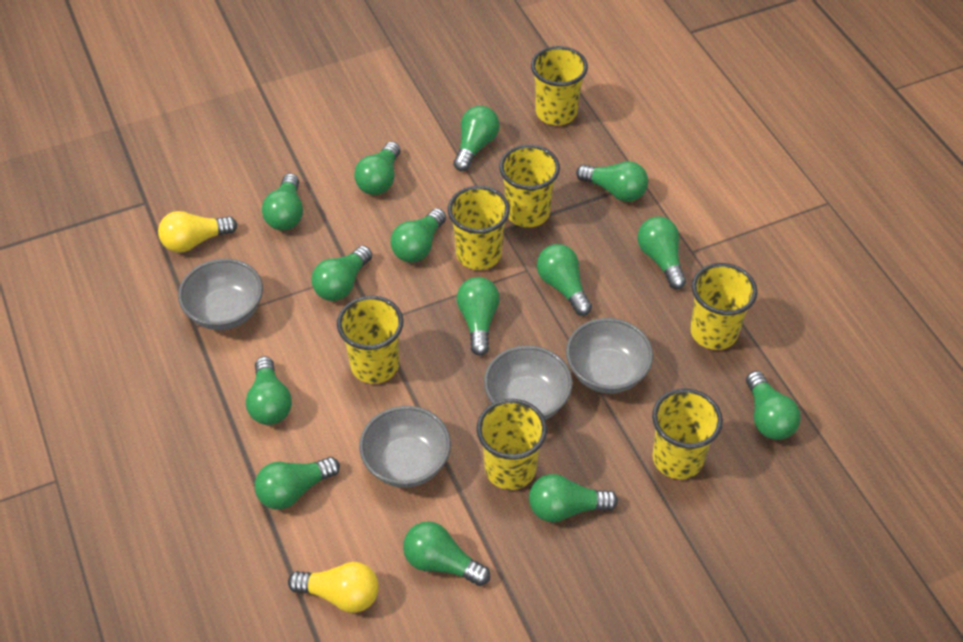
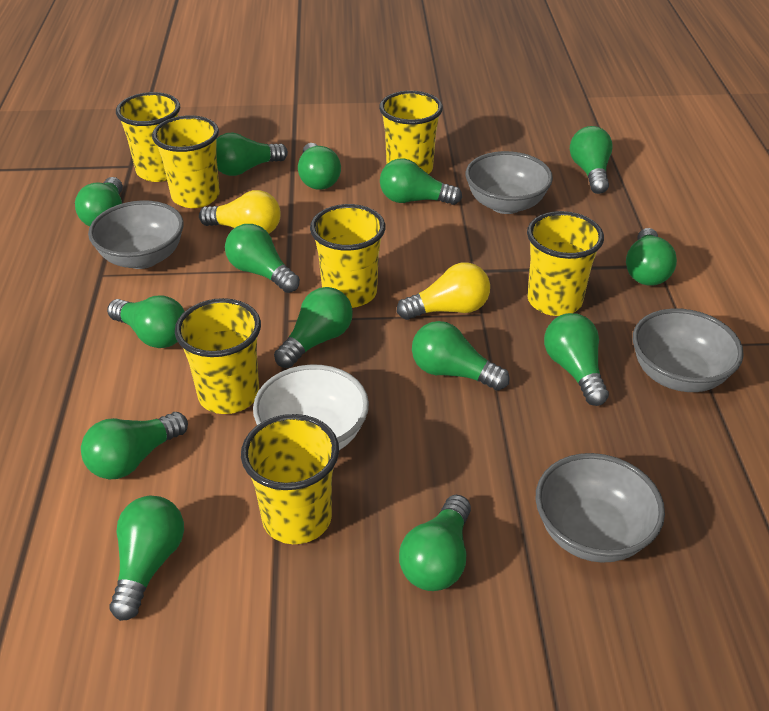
white bowl: none = 0 -> [253,364,369,450] = 1

